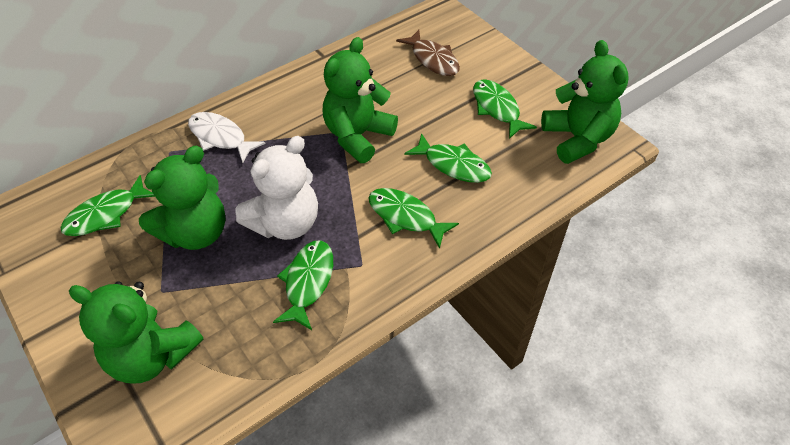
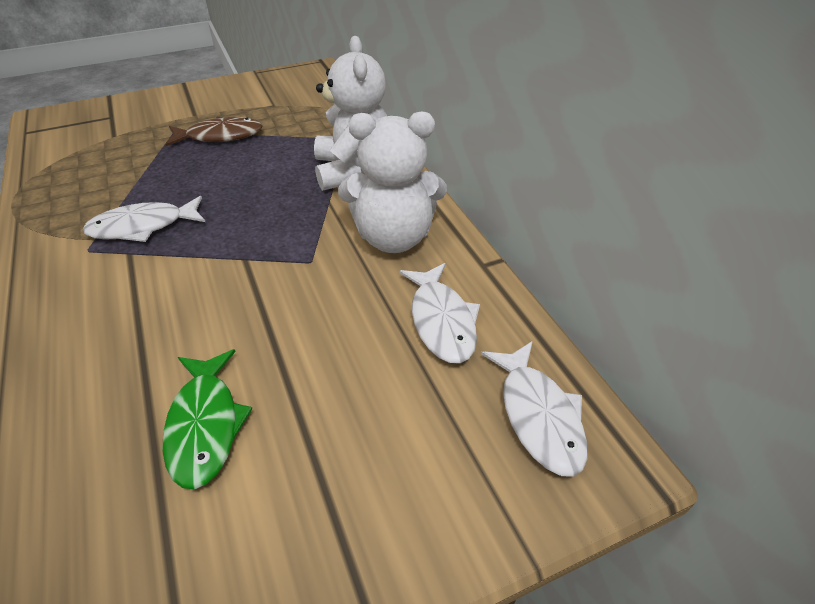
green fish: [60,175,155,236] [273,240,333,330] [368,188,459,249] [404,133,492,183] [473,79,537,139] = 5 -> [162,349,252,489] = 1
green teddy bear: [69,281,203,383] [139,146,226,250] [322,37,398,163] [541,40,628,164] = 4 -> none = 0
white fish: [188,112,266,163] = 1 -> [83,196,205,242] [399,263,480,363] [481,341,588,477] = 3
white teddy bear: [235,136,318,240] = 1 -> [314,36,387,191] [338,111,447,253] = 2

